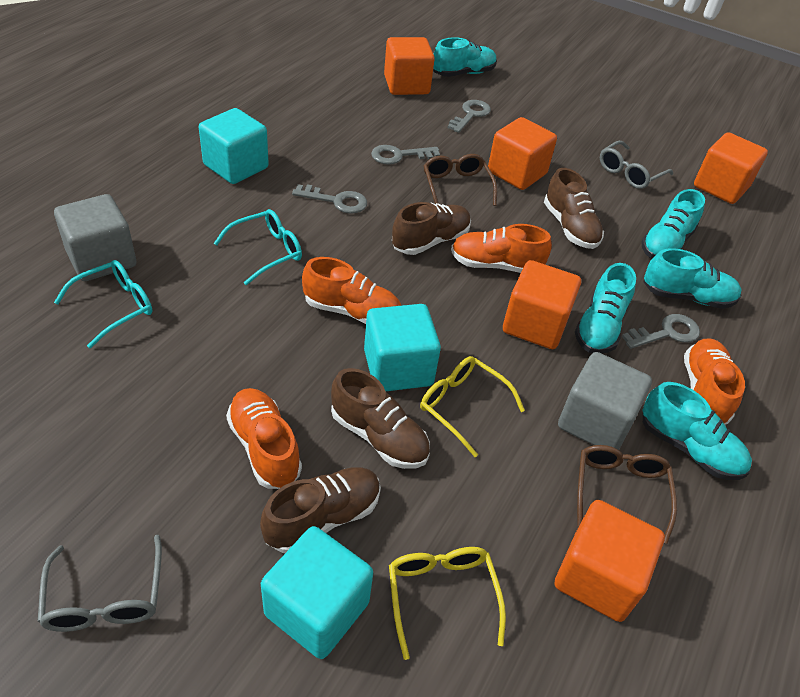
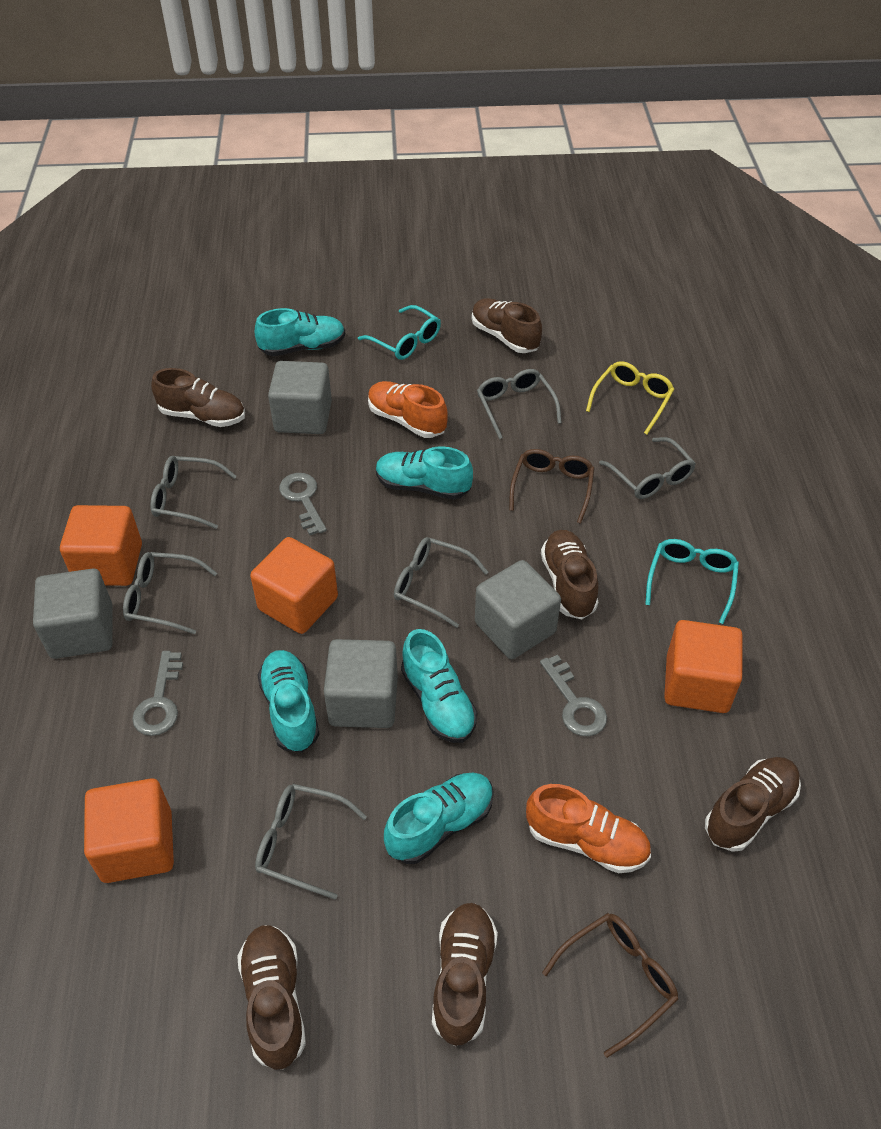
brown shoe: [260,467,381,553] [331,368,430,469] [392,202,471,255] [544,168,604,249] = 4 -> [151,368,245,427] [237,925,306,1070] [432,903,498,1046] [472,298,542,353] [541,530,599,619] [705,757,801,852] = 6
grey cube: [54,194,136,281] [558,352,652,450] = 2 -> [33,568,113,659] [268,361,332,434] [324,639,398,728] [475,560,561,659] = 4
grey glasses: [37,535,162,632] [600,141,673,189] = 2 -> [123,552,217,634] [150,456,237,529] [255,784,367,900] [394,537,488,628] [477,369,562,439] [599,437,696,499] = 6
grey key: [292,184,367,214] [371,145,440,165] [448,100,491,133] [622,314,700,349] = 4 -> [132,651,183,736] [279,473,327,535] [540,655,607,736] = 3
orange cube: [384,37,435,95] [488,117,557,190] [503,260,581,349] [555,500,665,622] [694,132,768,204] = 5 -> [60,505,142,586] [84,778,174,883] [250,537,338,634] [664,620,743,713] = 4
orange shoe: [226,388,302,489] [302,257,401,324] [451,224,552,273] [684,339,745,424] = 4 -> [368,381,448,438] [526,784,651,873] = 2
turquoise cube: [199,108,269,184] [261,526,373,659] [364,304,441,391] = 3 -> none = 0
yellow glasses: [389,547,506,660] [420,356,525,457] = 2 -> [586,361,674,435] = 1

